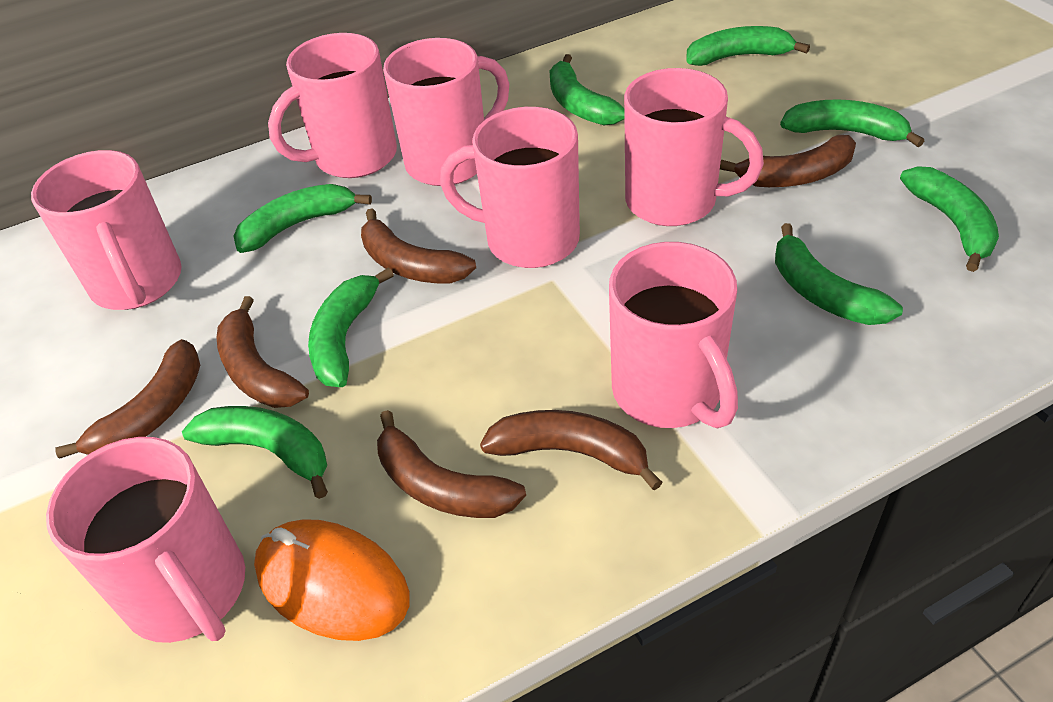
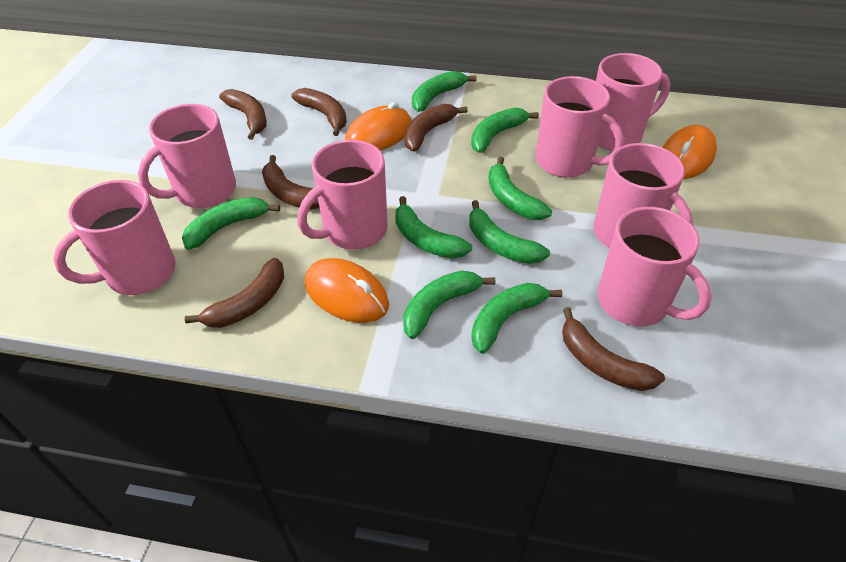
orange mouse: [254,519,410,641] = 1 -> [305,258,389,323] [345,102,411,151] [663,125,717,179] = 3

